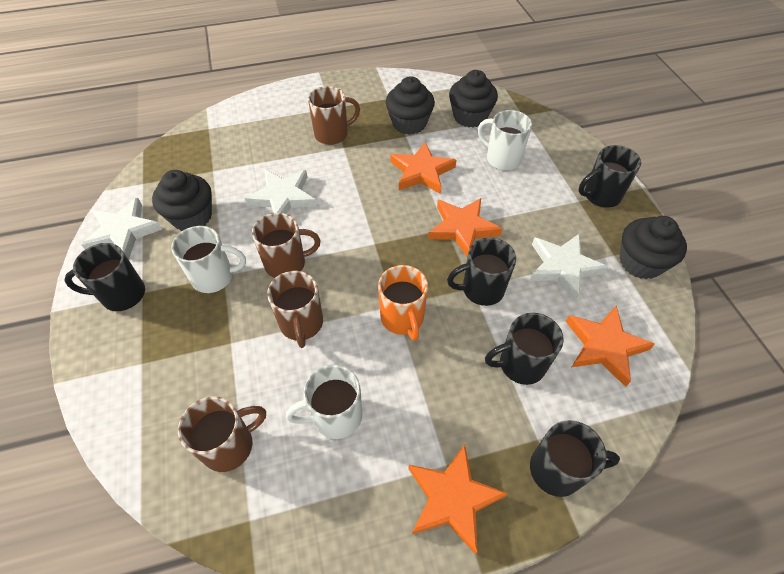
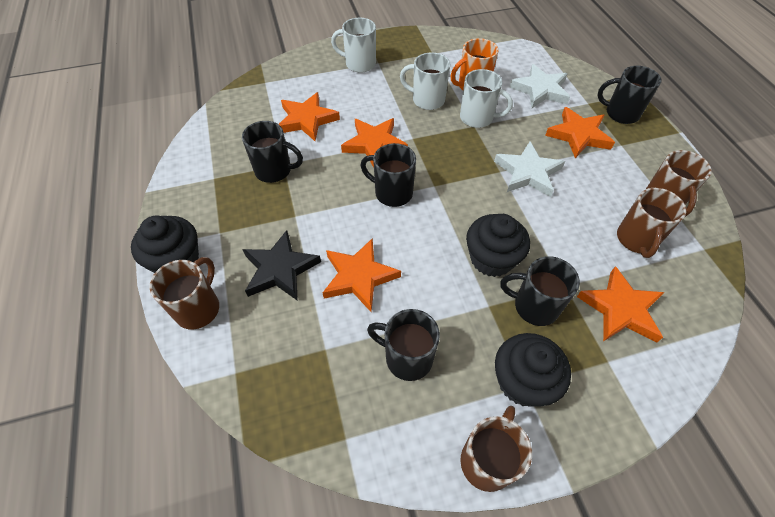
black cupcake: [152,170,212,231] [386,76,435,135] [449,70,498,128] [620,216,687,279] = 4 -> [131,215,199,273] [466,214,530,277] [495,333,571,407] = 3
black star: none = 0 -> [242,230,321,301] = 1
orange star: [390,142,457,194] [408,444,508,554] [428,198,502,257] [566,306,655,387] = 4 -> [279,92,340,141] [323,238,401,312] [341,118,408,167] [545,107,615,158] [577,266,664,343] = 5
white star: [81,198,162,260] [245,170,316,214] [530,234,608,301] = 3 -> [494,141,565,197] [509,64,570,108] = 2

